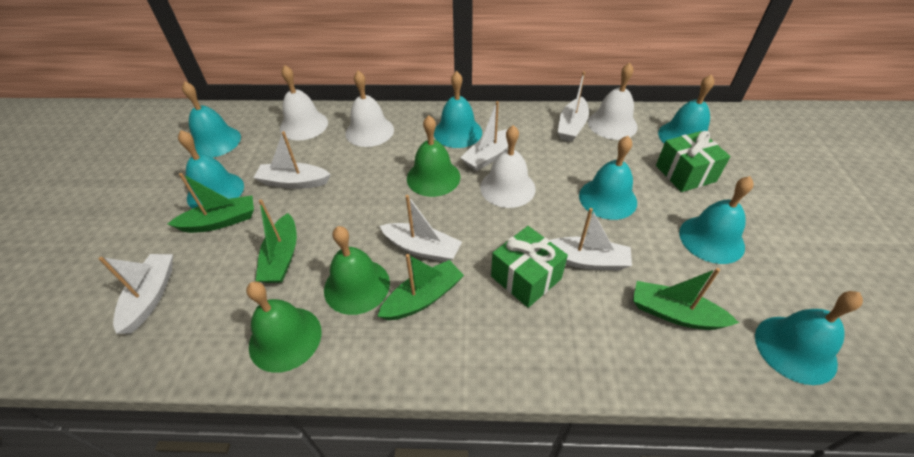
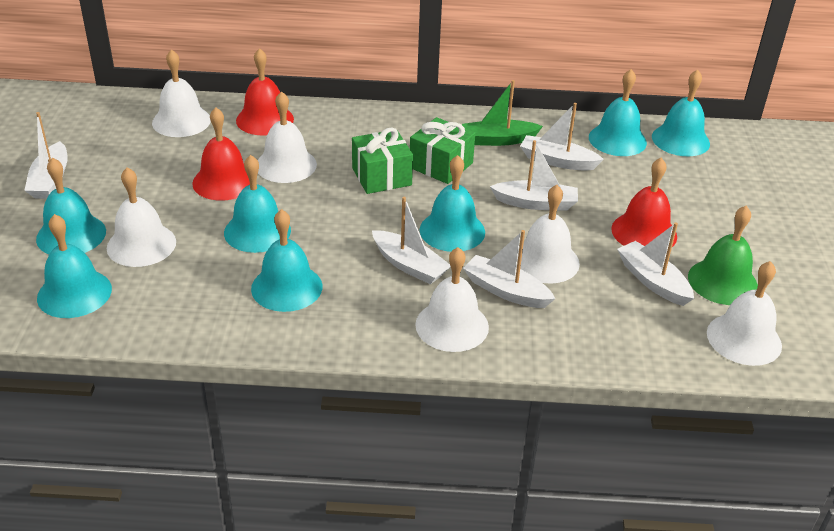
green bell: [246,281,322,373] [324,226,390,315] [407,115,460,197] = 3 -> [688,206,758,305] = 1
green boat: [168,173,254,233] [256,199,297,283] [377,254,464,320] [633,268,739,330] = 4 -> [462,80,543,146] = 1
red bell: none = 0 -> [192,107,250,201] [236,48,294,136] [611,158,677,247] = 3
white bell: [280,65,328,141] [345,71,394,147] [480,125,536,208] [588,63,638,140] = 4 -> [107,167,176,267] [152,49,211,137] [258,91,317,183] [415,247,489,352] [516,185,580,284] [707,261,782,366] = 6

